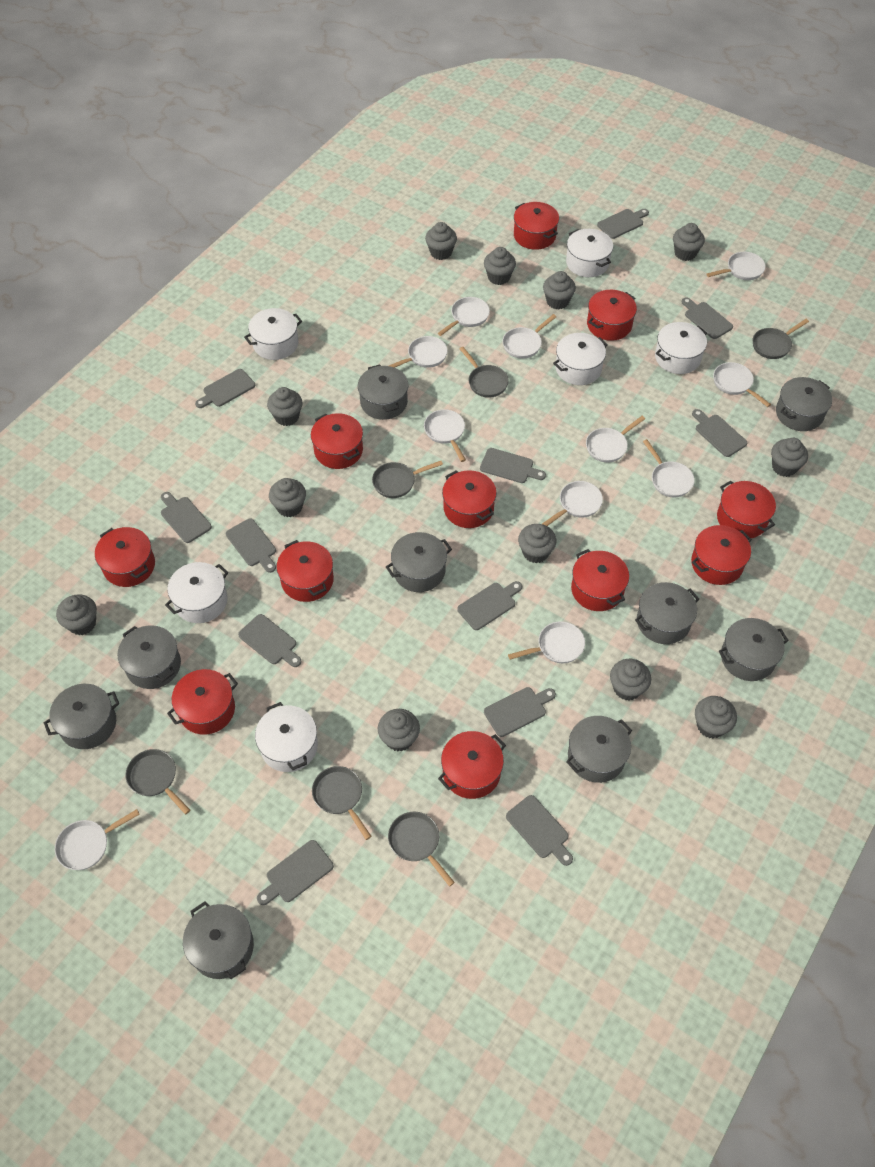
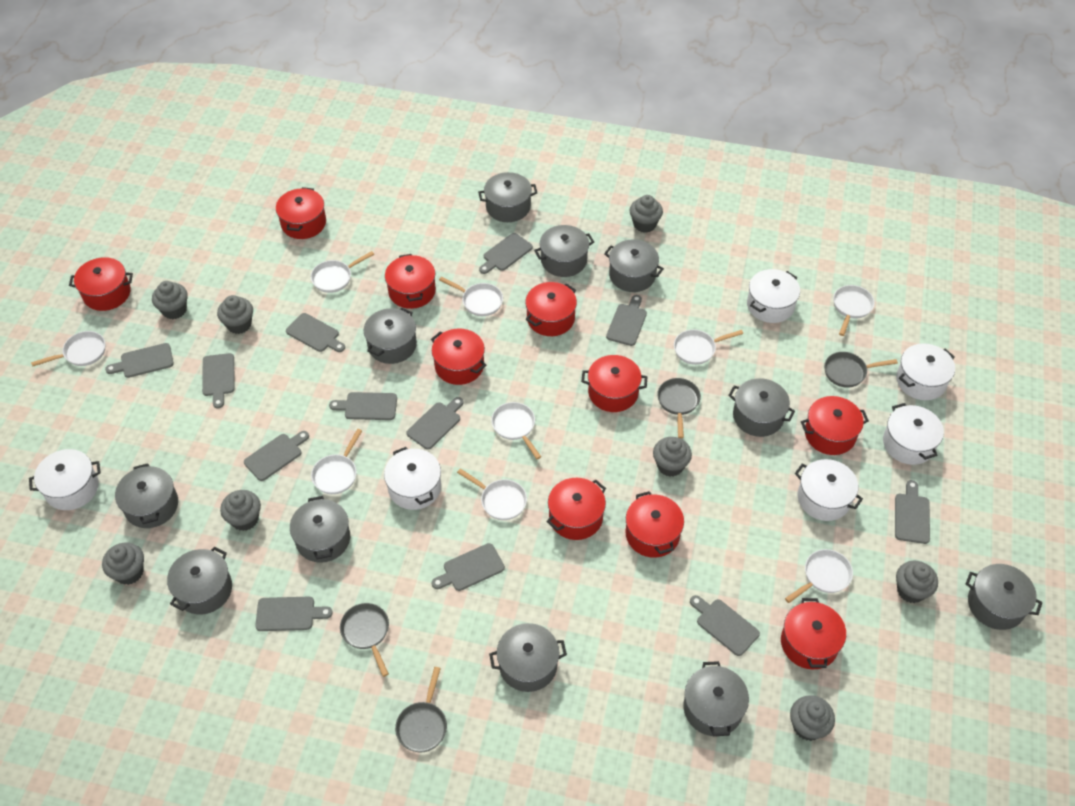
grey cupcake: [56,594,97,635] [267,387,303,426] [269,478,306,517] [378,709,420,752] [425,222,457,260] [484,247,516,285] [518,524,556,563] [543,271,576,309] [610,659,651,701] [673,223,705,261] [695,696,737,739] [771,438,808,477] = 12 -> [102,542,144,585] [152,281,188,319] [217,295,253,334] [220,490,261,531] [630,195,663,233] [653,437,692,477] [790,695,835,741] [896,561,938,603] = 8
grey pan: [126,749,190,815] [312,766,372,840] [372,461,443,498] [388,812,455,887] [460,347,509,398] [753,319,809,359] = 6 -> [340,603,389,677] [395,667,447,752] [657,378,701,439] [824,352,898,388] = 4
grey pot: [44,684,119,749] [117,625,181,689] [183,902,254,979] [358,365,408,420] [386,532,452,592] [566,716,632,783] [635,582,699,644] [719,618,789,681] [776,377,832,431] = 9 -> [115,463,178,528] [167,547,232,614] [290,496,350,563] [364,308,417,364] [478,172,537,222] [489,623,567,692] [534,225,594,277] [604,239,664,292] [683,661,749,736] [728,378,795,437] [966,564,1042,630] = 11
red pot: [95,527,155,587] [167,669,238,735] [276,540,334,602] [311,413,363,469] [438,731,506,799] [442,470,497,528] [514,202,559,250] [571,549,629,611] [587,290,637,341] [691,525,752,585] [717,481,776,538] = 11 -> [69,257,133,311] [276,187,326,239] [385,254,436,309] [431,329,486,385] [525,282,577,336] [547,478,606,540] [581,355,647,412] [626,491,684,558] [781,598,846,670] [801,396,869,455] = 10
white pan: [55,809,140,870] [389,336,448,368] [424,409,466,462] [438,297,490,336] [503,314,556,359] [508,621,585,663] [542,481,603,526] [586,416,645,462] [643,439,694,497] [706,252,766,280] [713,362,771,407] = 11 -> [31,331,105,367] [311,251,374,293] [311,429,362,494] [439,277,503,316] [457,469,527,520] [491,402,541,459] [674,330,743,365] [785,549,853,603] [833,285,875,336] = 9

